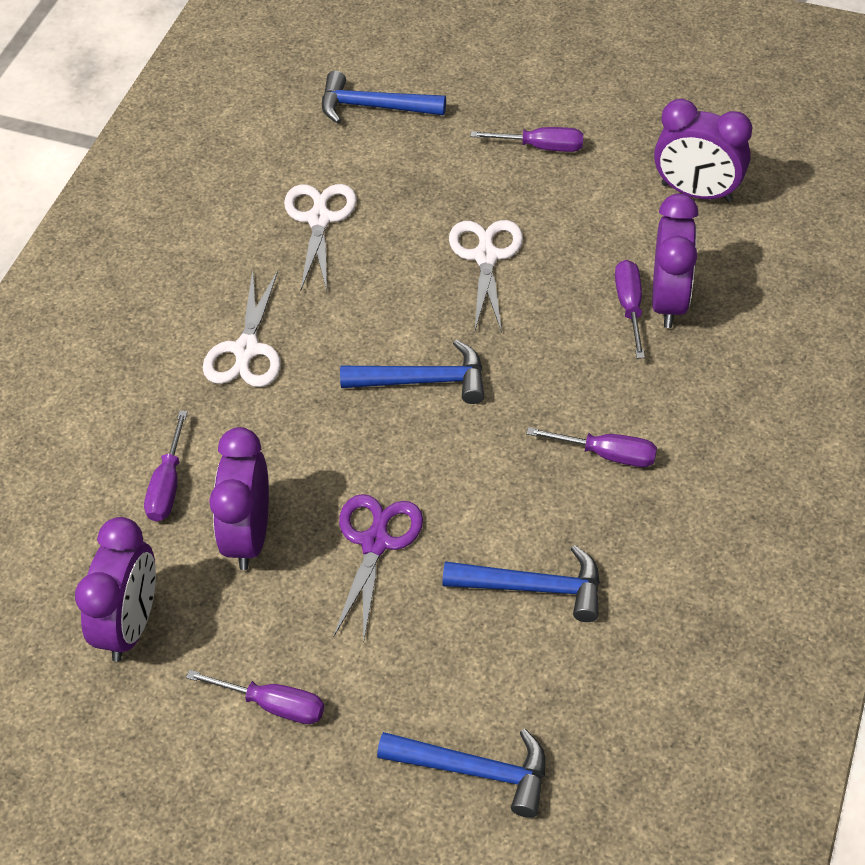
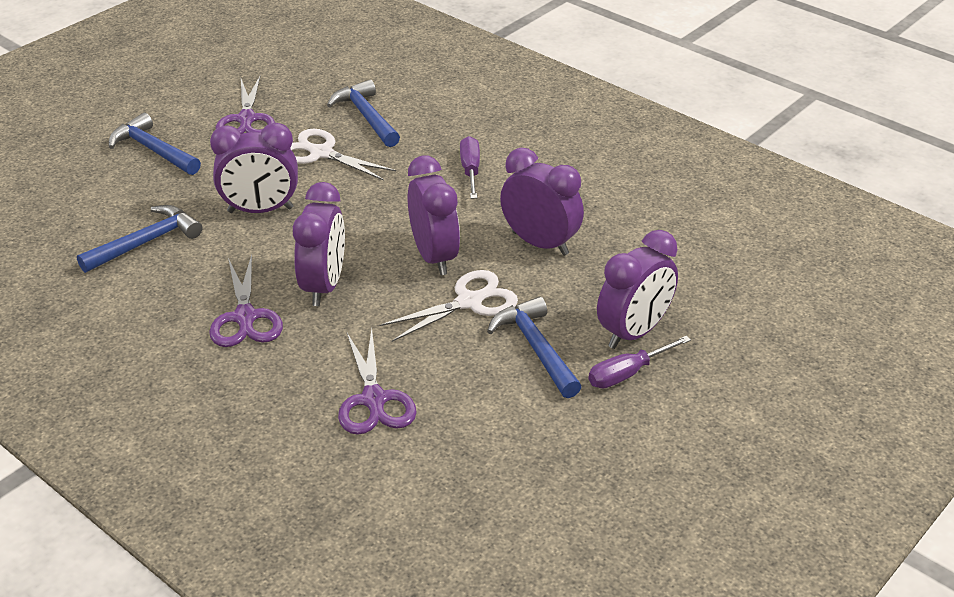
purple clock: [75,517,156,662] [209,427,269,570] [652,194,699,328] [654,99,752,202] = 4 -> [210,123,298,213] [293,182,345,306] [408,156,460,275] [500,148,584,256] [597,230,678,349] = 5
purple scissors: [334,494,423,643] = 1 -> [209,255,283,347] [215,76,275,134] [338,328,417,435] = 3
purple screwdriver: [144,411,188,522] [186,670,324,724] [470,127,583,152] [526,427,657,467] [615,260,645,359] = 5 -> [460,136,480,199] [588,336,691,388] = 2
white scissors: [203,271,281,387] [284,184,357,290] [449,220,523,333] = 3 -> [290,129,396,181] [379,270,518,342] = 2

